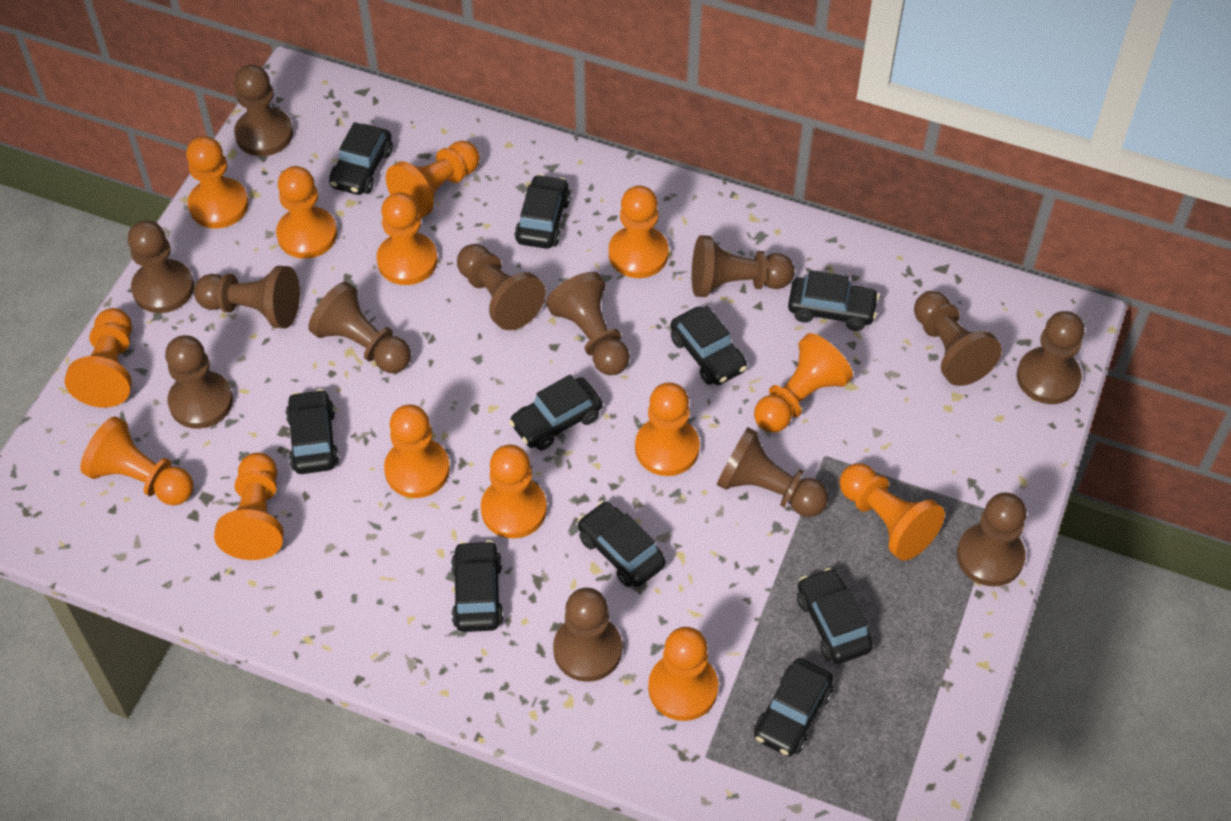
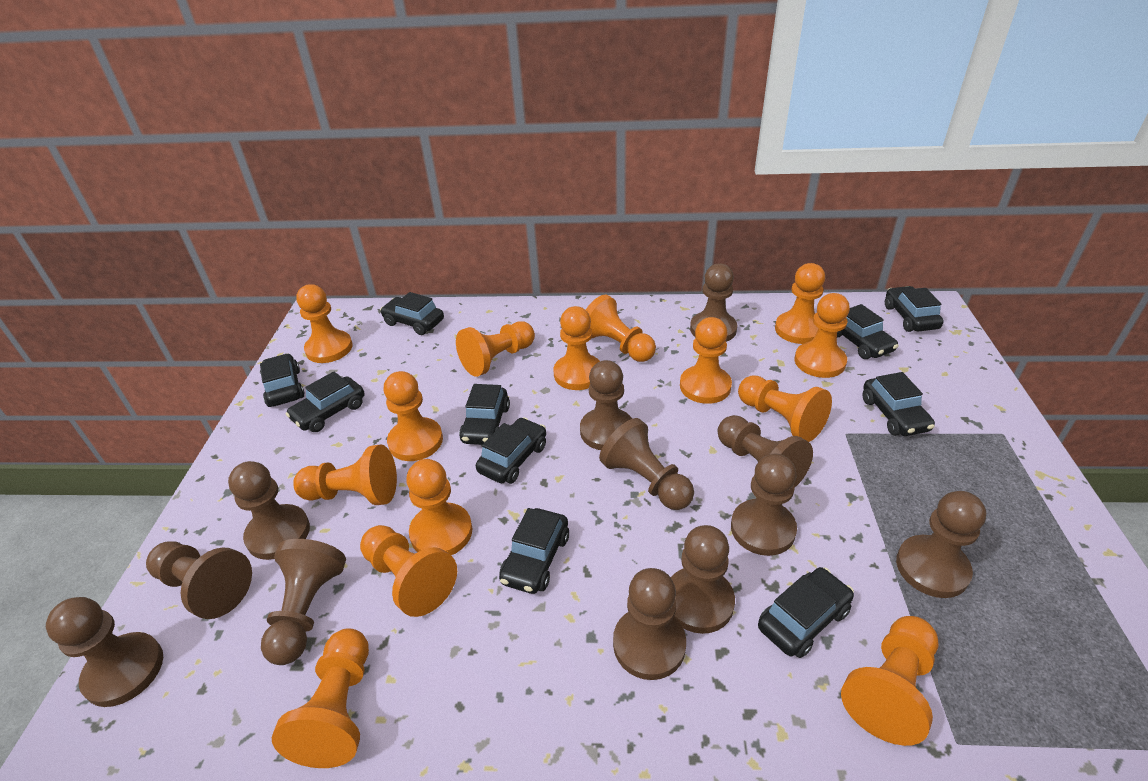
brown pawn: [128,220,194,313] [165,335,233,429] [194,266,300,328] [234,65,293,156] [308,282,411,373] [457,244,546,330] [546,272,630,375] [553,588,622,682] [692,235,795,297] [717,427,828,517] [914,291,1002,386] [957,493,1026,586] [1017,311,1085,404] = 13 -> [46,597,163,707] [146,541,252,619] [228,461,310,560] [261,539,346,665] [580,360,632,450] [599,418,694,510] [613,568,686,680] [671,525,735,634] [690,263,737,342] [718,415,813,488] [731,454,797,556] [896,491,986,598] = 12

